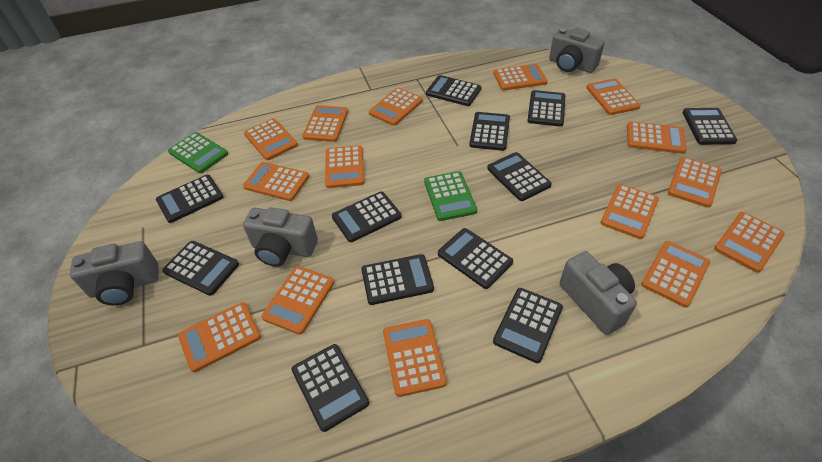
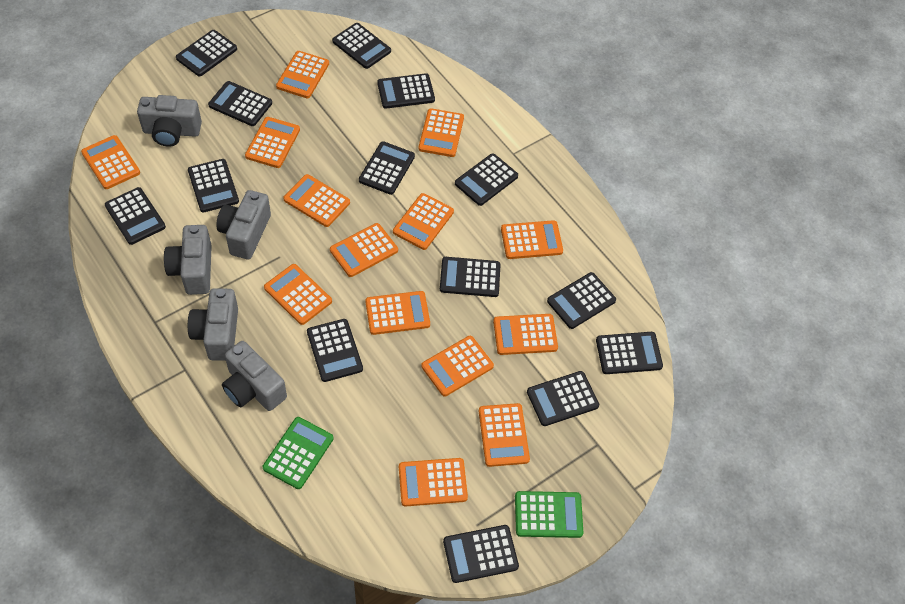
black calculator: [156,175,223,223] [162,241,239,296] [291,344,369,432] [332,191,402,242] [361,254,434,305] [426,75,481,106] [438,228,513,289] [469,112,510,151] [487,152,552,201] [493,288,563,363] [527,90,566,127] [683,108,737,145] = 12 -> [105,187,166,245] [176,30,237,76] [188,159,239,213] [208,81,272,126] [307,319,363,382] [332,23,391,69] [359,141,415,195] [377,73,435,109] [440,257,501,297] [443,525,519,583] [455,153,518,206] [527,371,599,426] [547,272,616,329] [596,332,663,374] = 14
grey camera: [70,241,159,305] [243,207,318,267] [549,28,605,73] [560,251,637,335] = 4 -> [137,95,202,147] [164,225,212,295] [188,288,238,361] [216,190,271,259] [222,341,287,411] = 5
orange calculator: [178,302,261,372] [243,162,309,201] [244,119,298,160] [261,266,334,335] [302,105,348,142] [325,145,364,188] [369,88,423,126] [383,319,447,397] [493,64,548,91] [586,78,641,115] [600,184,659,239] [627,121,687,154] [641,241,710,308] [668,157,722,208] [714,212,785,273] = 15 -> [81,135,140,189] [245,117,300,168] [264,264,332,325] [276,51,329,98] [283,174,350,227] [330,223,398,277] [365,291,430,335] [393,193,454,250] [399,458,468,506] [419,108,464,157] [421,336,494,397] [479,403,530,467] [493,314,558,355] [501,220,563,259] = 14

